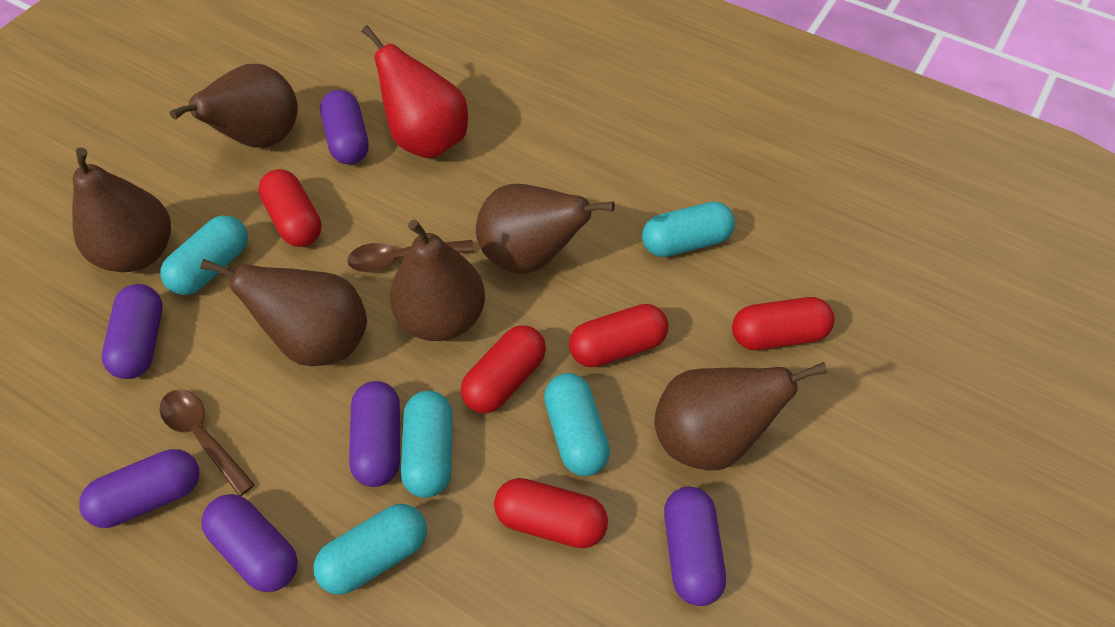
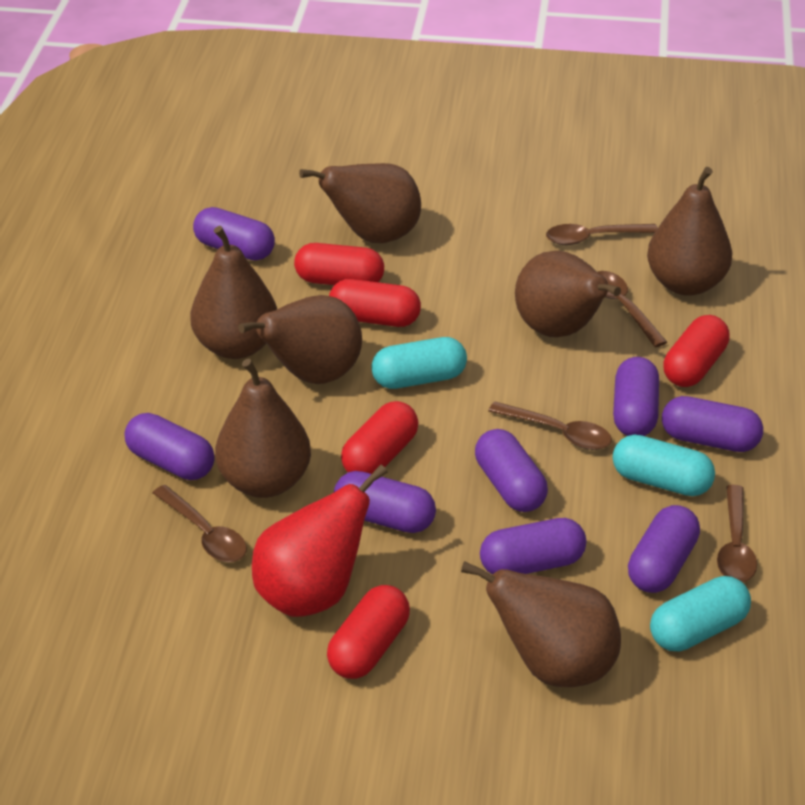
brown pear: [72,148,171,272] [169,64,298,148] [201,259,367,366] [390,219,485,341] [476,184,615,274] [654,362,827,471] = 6 -> [190,226,277,359] [215,359,311,498] [238,295,362,384] [299,163,421,243] [461,561,621,687] [515,251,621,337] [647,167,732,296] = 7
brown spoon: [160,389,255,496] [347,240,474,272] = 2 -> [153,485,247,562] [488,401,612,450] [546,224,658,245] [597,271,667,347] [717,485,757,582] = 5
purple capsule: [79,449,200,528] [102,284,163,379] [201,494,298,592] [320,90,369,164] [349,381,400,487] [664,486,726,606] = 6 -> [125,413,215,480] [193,207,275,261] [334,471,436,533] [475,429,548,512] [480,518,586,575] [613,357,659,436] [628,505,700,593] [662,396,763,452] = 8
turquoise capsule: [161,215,248,295] [314,504,427,595] [401,391,452,498] [544,373,610,476] [642,202,735,257] = 5 -> [371,337,467,389] [613,435,715,496] [650,576,751,651] = 3

